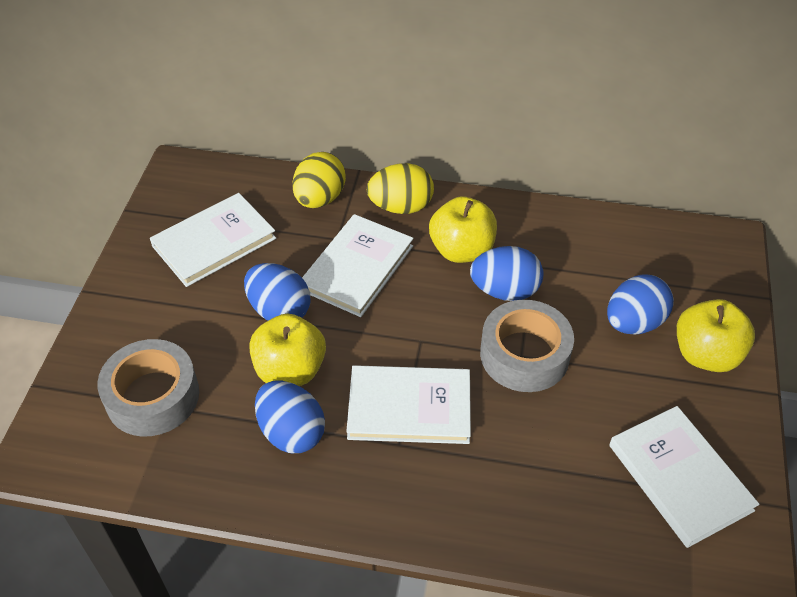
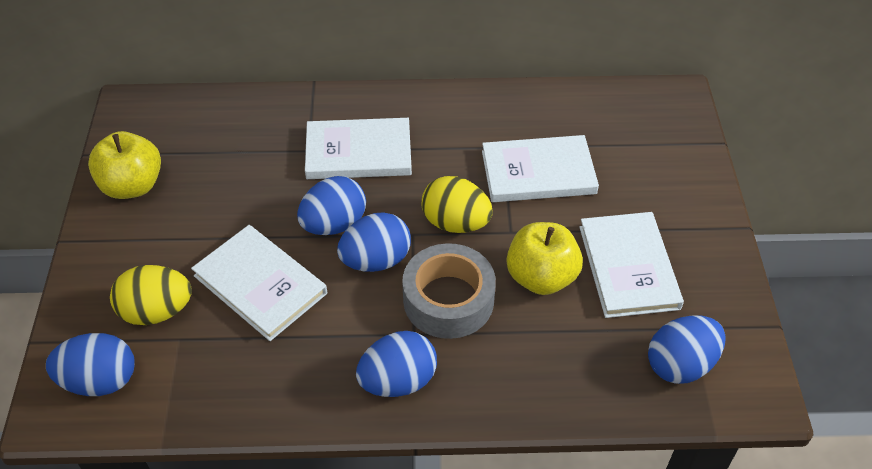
blue egg: [244,263,310,321] [255,381,325,453] [470,246,543,301] [607,275,674,334] = 4 -> [46,333,135,396] [297,176,366,235] [337,212,411,272] [356,331,437,397] [648,315,726,384] = 5
grey tape: [97,339,199,436] [480,300,574,392] = 2 -> [402,243,496,339] = 1
yellow apple: [249,314,326,386] [429,196,497,263] [677,299,755,372] = 3 -> [88,131,161,199] [507,222,583,295] = 2

